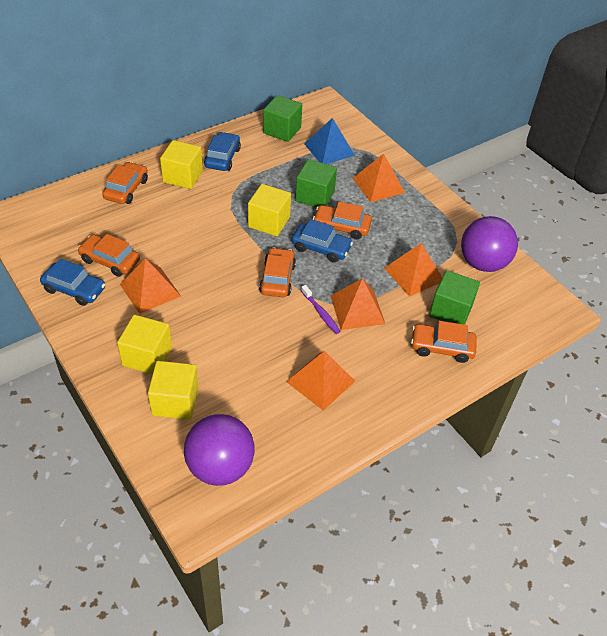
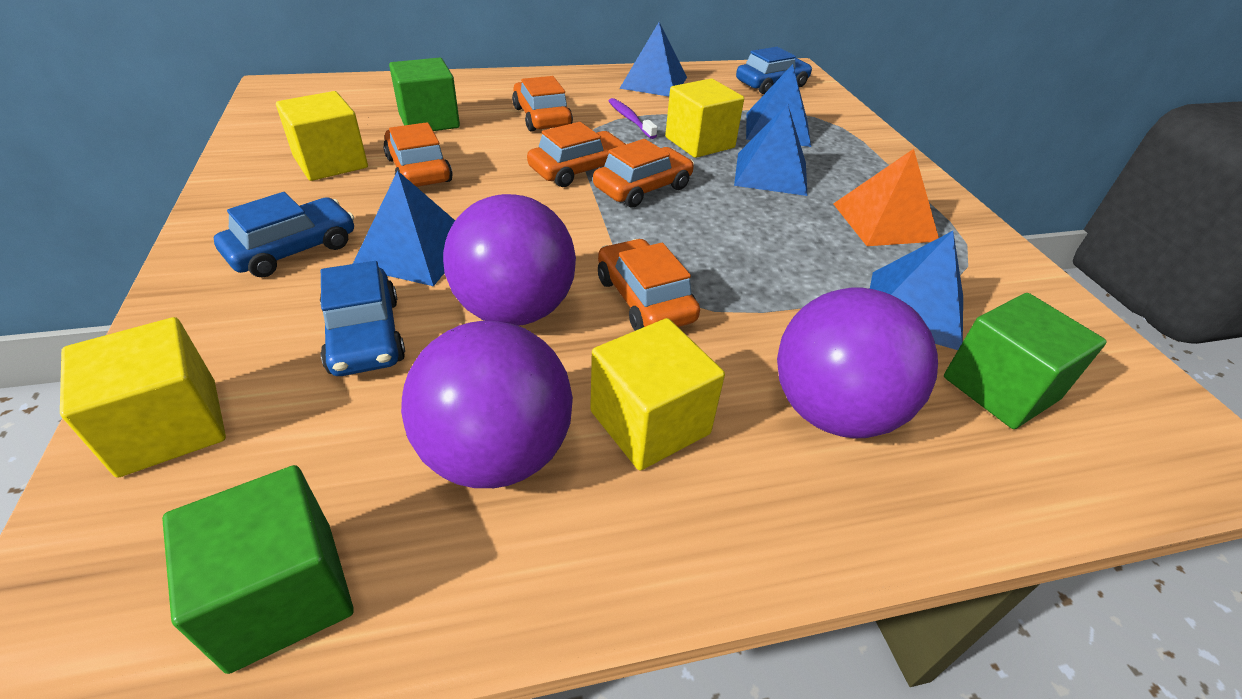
blue pyramid: [305,118,355,164] = 1 -> [353,170,455,286] [619,22,687,97] [734,103,807,196] [746,64,811,147] [870,231,963,350] = 5
orange pyramid: [120,258,181,314] [287,351,355,411] [331,278,385,330] [352,154,405,202] [384,243,442,297] = 5 -> [833,149,939,246] = 1
purple ball: [184,414,255,486] [461,216,518,272] = 2 -> [401,321,573,488] [443,194,576,326] [777,287,938,438] = 3

